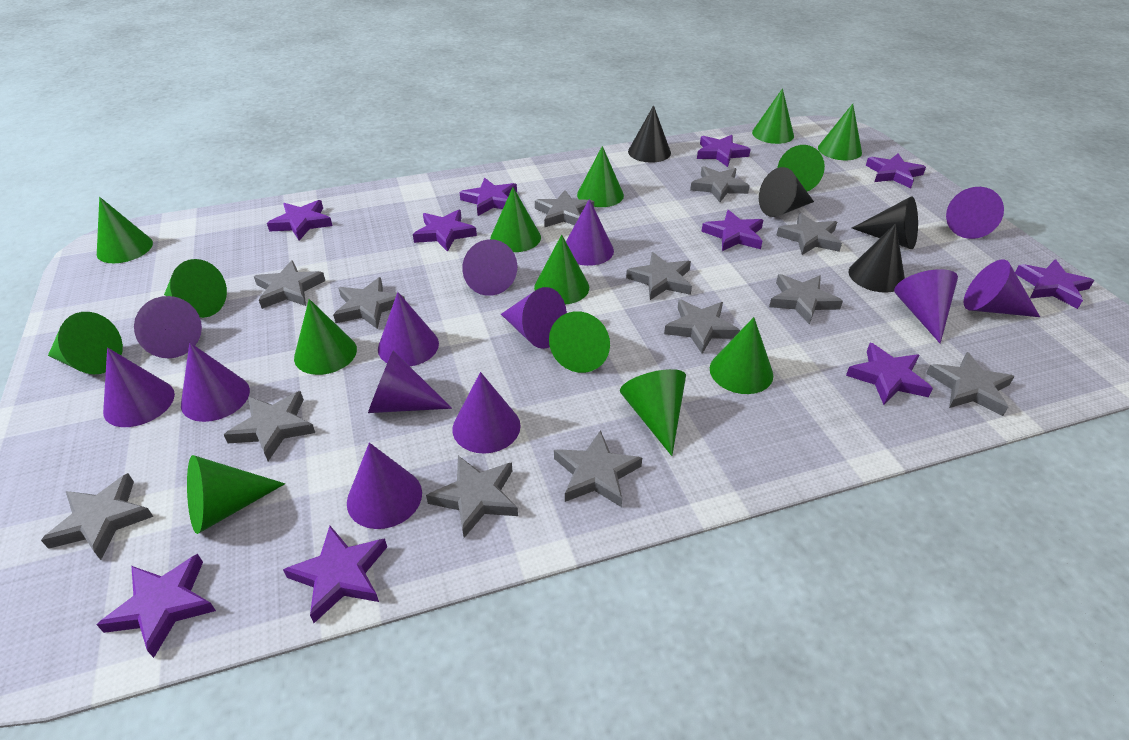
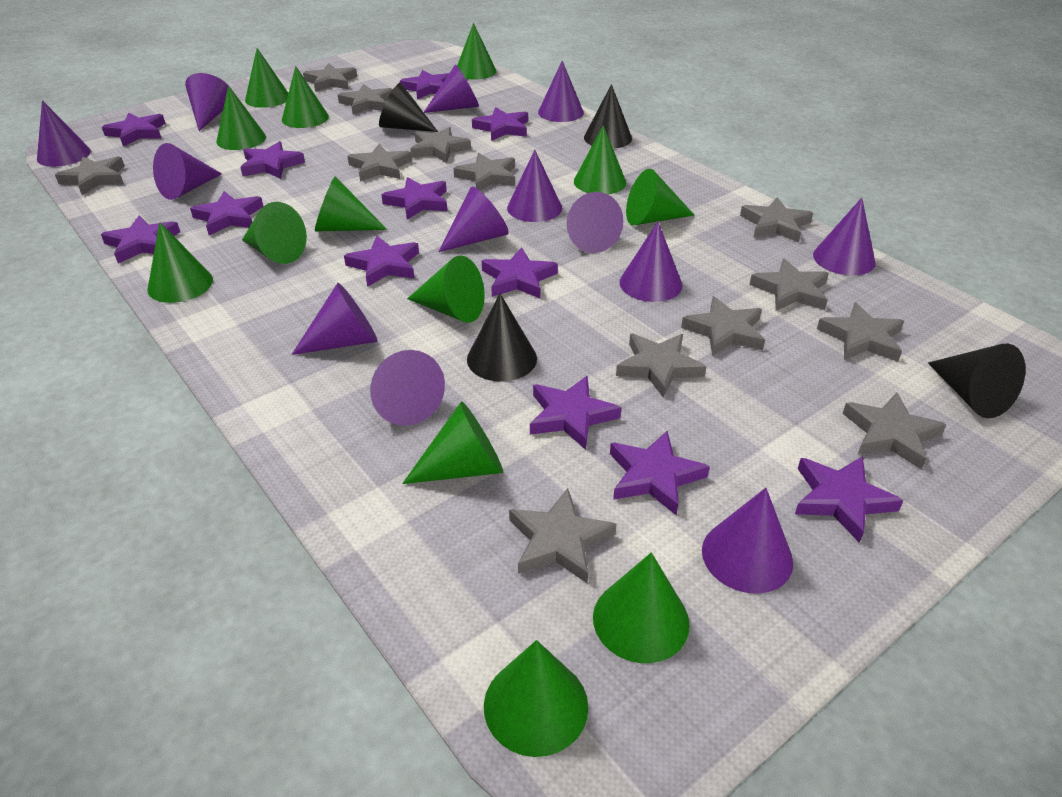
green cone: [48,312,123,374] [97,197,153,263] [164,259,227,318] [187,455,285,534] [294,299,357,375] [490,187,541,252] [534,235,589,304] [549,311,610,373] [577,146,624,207] [620,369,686,456] [710,317,773,394] [752,88,794,144] [777,145,825,191] [818,104,862,160] = 14 -> [147,222,213,303] [216,85,266,150] [242,202,307,264] [245,48,288,108] [282,66,329,128] [315,176,387,231] [402,401,503,484] [407,255,485,323] [457,23,496,80] [484,640,588,757] [574,125,626,194] [593,552,690,663] [626,169,694,225] = 13
purple star: [97,554,216,658] [267,200,333,241] [283,526,387,623] [413,209,477,252] [460,178,517,216] [697,135,751,167] [702,210,763,251] [846,343,933,405] [866,153,926,188] [1015,259,1094,309] = 10 -> [101,216,180,263] [102,112,166,147] [190,191,263,235] [240,141,305,179] [344,236,419,287] [382,177,447,220] [400,70,449,99] [472,107,528,141] [482,247,558,298] [530,376,621,450] [610,431,710,516] [795,456,904,543] = 12

